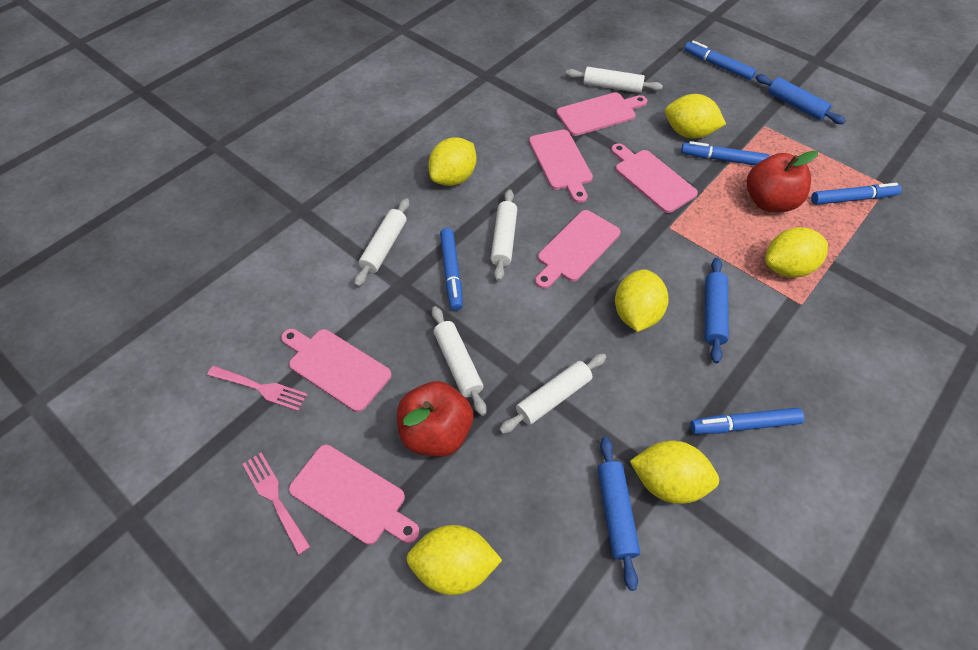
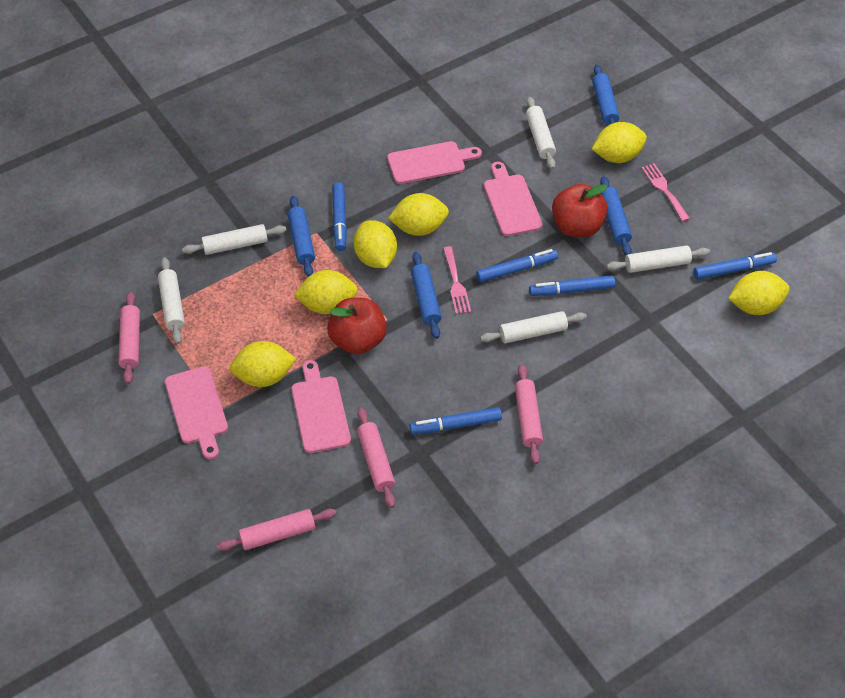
blue rolling pin: [598,437,640,591] [705,258,729,363] [755,74,846,124] = 3 -> [288,196,315,277] [411,252,442,339] [592,64,620,125] [600,176,632,255] = 4
pink cutting board: [281,329,392,412] [289,445,420,545] [529,130,593,203] [535,210,621,289] [556,92,647,136] [611,143,698,213] = 6 -> [165,366,228,459] [291,360,351,453] [387,141,482,184] [484,162,543,236] = 4
pink rolling pin: none = 0 -> [119,292,140,384] [217,509,337,551] [357,407,395,508] [515,364,543,464] = 4

